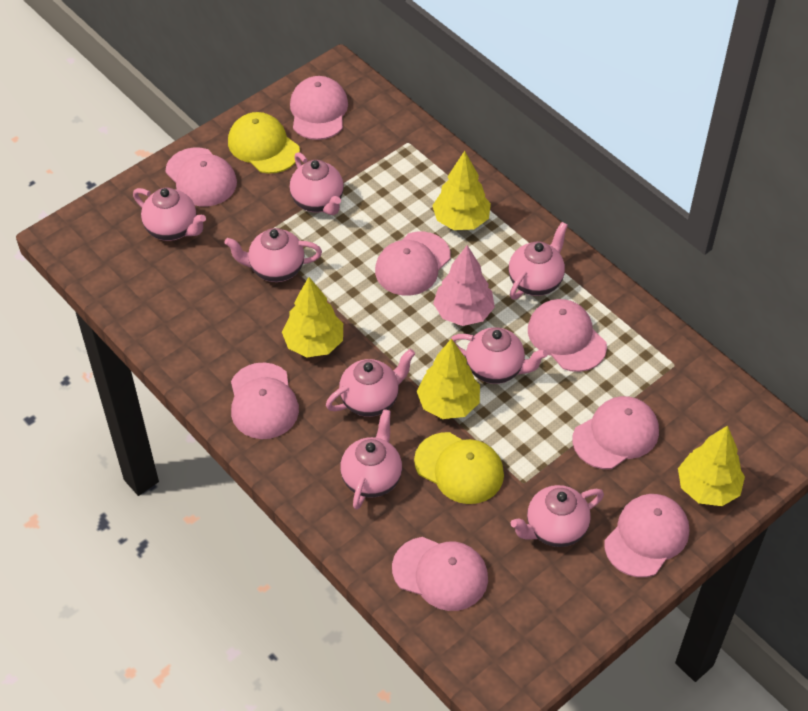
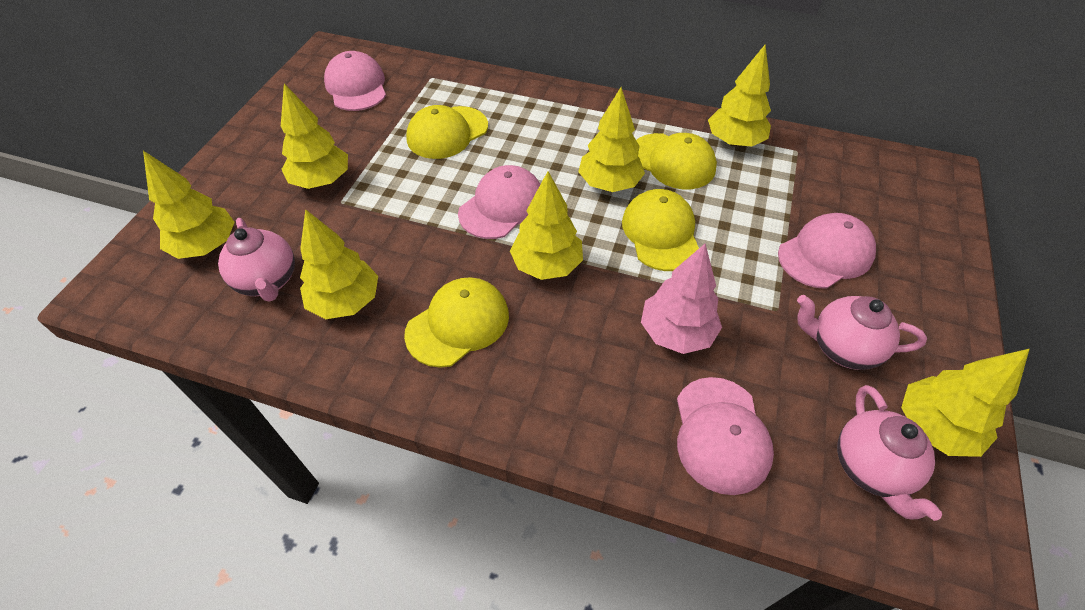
pink cap: [165,147,237,206] [231,363,299,439] [290,76,348,140] [375,231,451,296] [392,537,488,611] [528,299,607,372] [573,396,659,469] [604,494,689,577] = 8 -> [324,51,386,111] [458,165,540,239] [677,377,774,495] [778,213,876,289] = 4
pink teapot: [133,187,206,241] [224,228,322,282] [290,152,344,215] [326,349,415,417] [340,409,402,510] [450,327,548,384] [509,222,568,299] [511,485,604,547] = 8 -> [218,218,295,302] [797,295,927,370] [837,385,942,521] = 3
yellow cap: [228,112,300,174] [414,432,504,504] = 2 -> [404,277,509,368] [406,105,488,159] [622,189,699,271] [636,133,717,189] = 4
yellow tree: [282,277,343,357] [417,338,480,419] [432,151,491,230] [678,425,745,506] = 4 -> [143,151,235,259] [281,84,348,189] [300,209,378,319] [510,171,583,280] [578,87,645,192] [708,45,771,147] [901,349,1029,457] = 7

